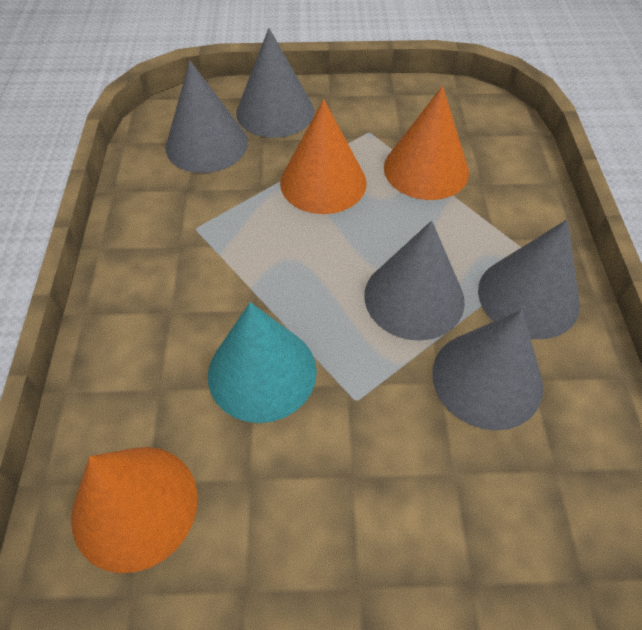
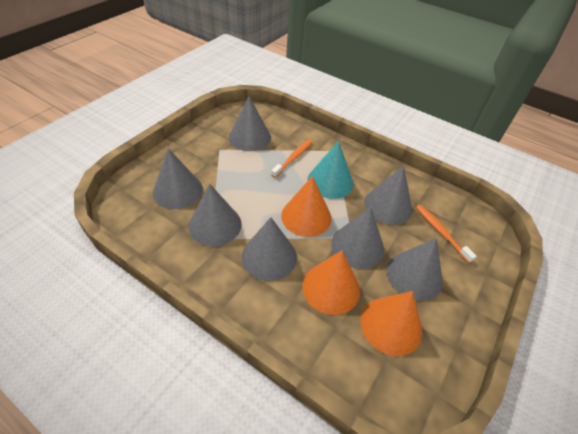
grey cone: [166,61,248,173] [236,28,314,138] [364,220,465,341] [432,310,543,431] [478,220,580,339] = 5 -> [153,148,203,209] [189,184,242,246] [229,96,271,151] [242,217,297,281] [331,207,384,269] [364,166,412,225] [387,238,443,301] = 7
orange toothbrush: none = 0 -> [271,139,313,178] [416,205,477,263] = 2

